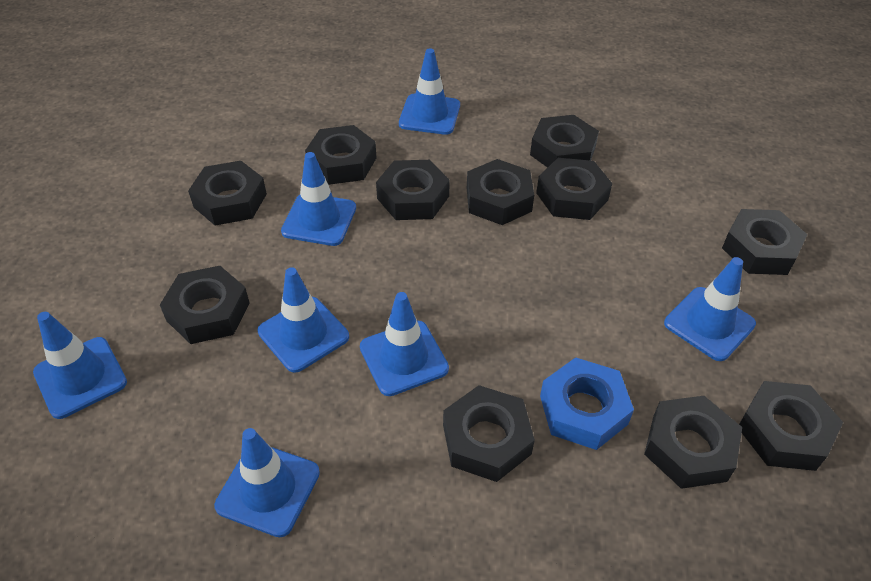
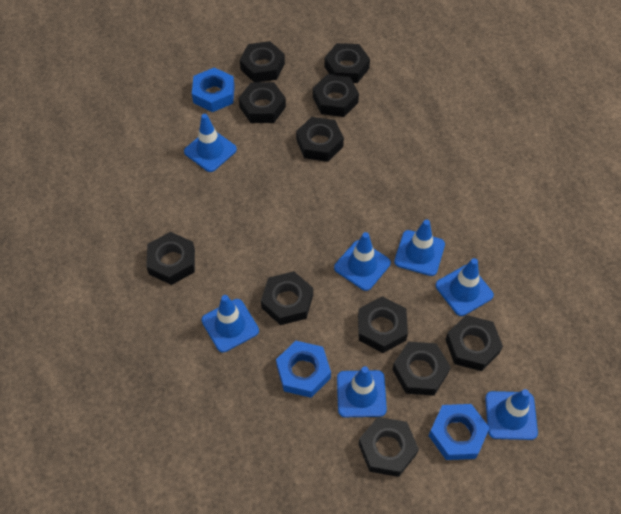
blue nut: [540,357,634,450] = 1 -> [192,67,235,112] [276,341,331,398] [429,404,490,460] = 3

